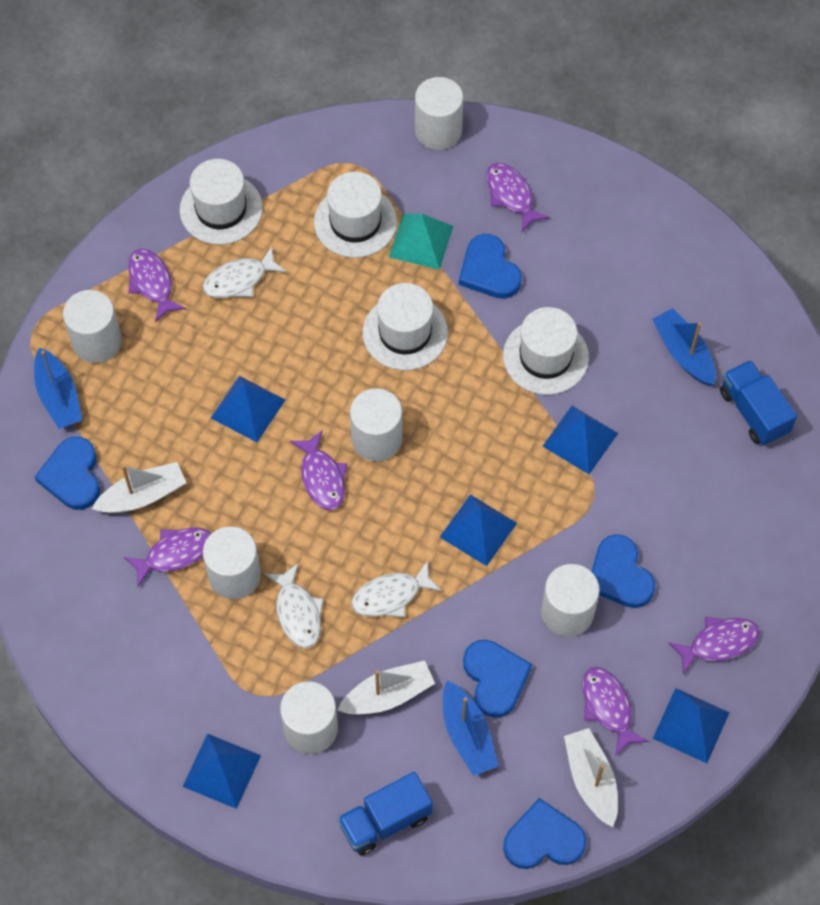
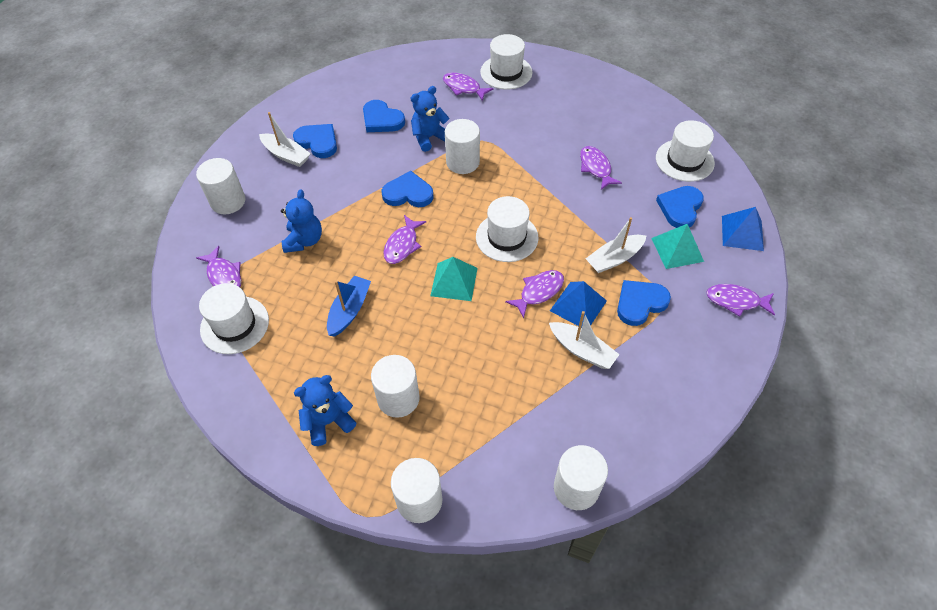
blue boat: [34,347,82,429] [443,680,498,776] [653,308,716,385] = 3 -> [327,276,371,337] = 1
blue pyramid: [182,734,261,809] [211,376,285,442] [440,494,517,566] [543,406,618,474] [653,688,730,763] = 5 -> [550,281,607,328] [722,207,764,251] = 2
blue teddy bear: none = 0 -> [281,189,322,253] [294,375,356,446] [411,86,449,152] = 3
blue truck: [338,772,433,856] [720,360,797,445] = 2 -> none = 0
turquoise pyramid: [389,214,453,270] = 1 -> [430,257,478,301] [651,224,704,269] = 2
white cylinder: [63,290,122,363] [203,526,261,599] [280,681,338,754] [350,388,403,461] [415,77,463,150] [541,564,600,637] = 6 -> [196,158,245,214] [371,355,420,418] [391,458,442,523] [445,119,480,174] [554,445,608,510] = 5
white fish: [203,246,286,298] [265,563,324,648] [351,560,442,617] = 3 -> none = 0

